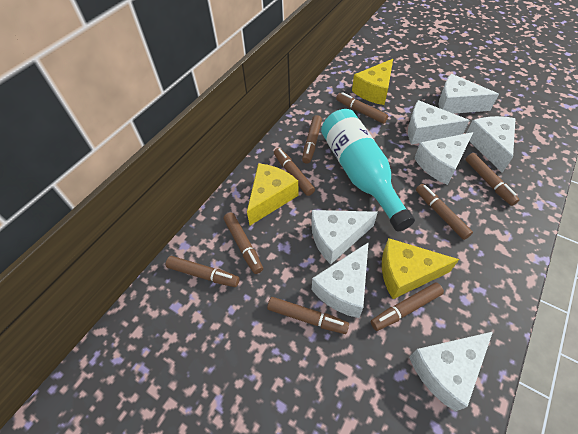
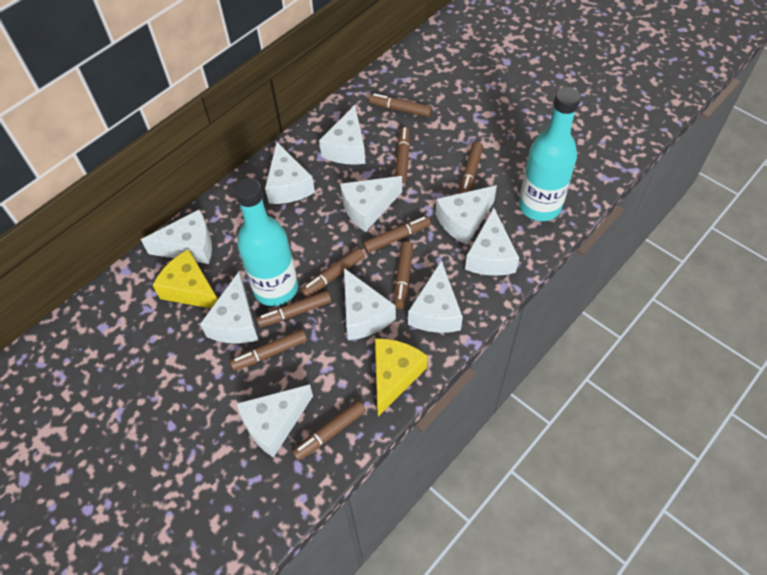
turquoise bottle: [321,109,415,231] = 1 -> [234,178,298,306] [519,87,581,221] = 2
white cheese: [311,210,378,264] [312,242,369,318] [408,100,470,144] [409,332,493,412] [414,132,473,185] [439,74,499,114] [467,116,516,173] = 7 -> [141,210,212,264] [200,272,258,344] [237,384,313,458] [265,142,315,204] [319,105,366,165] [340,176,402,232] [344,268,396,340] [408,260,463,333] [435,185,497,245] [465,208,519,276] = 10
yellow cheese: [247,163,298,225] [352,59,393,105] [382,238,459,299] = 3 -> [153,249,218,309] [375,338,428,417] = 2

